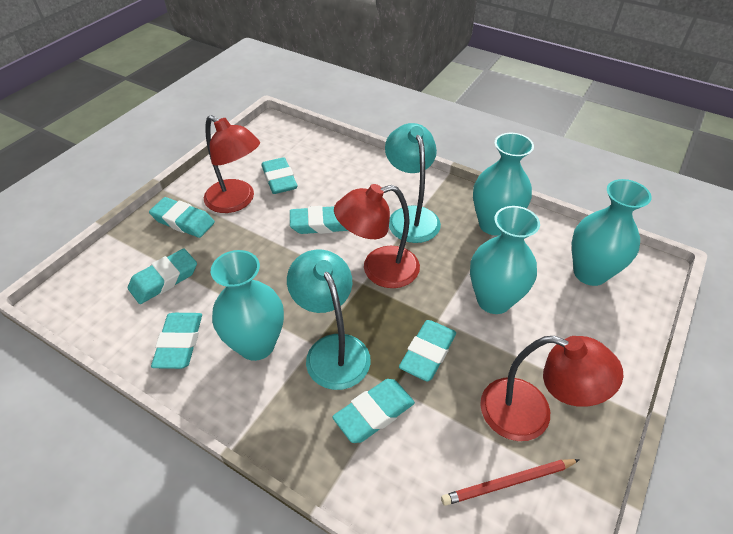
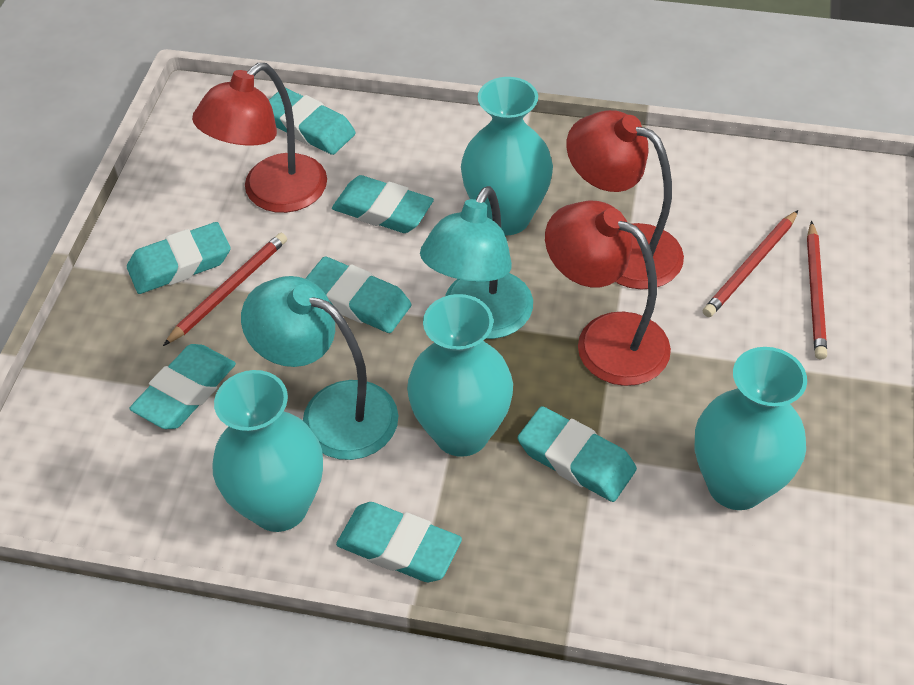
red pencil: [441,459,580,506] = 1 -> [163,233,287,346] [703,210,798,317] [807,221,827,360] = 3

